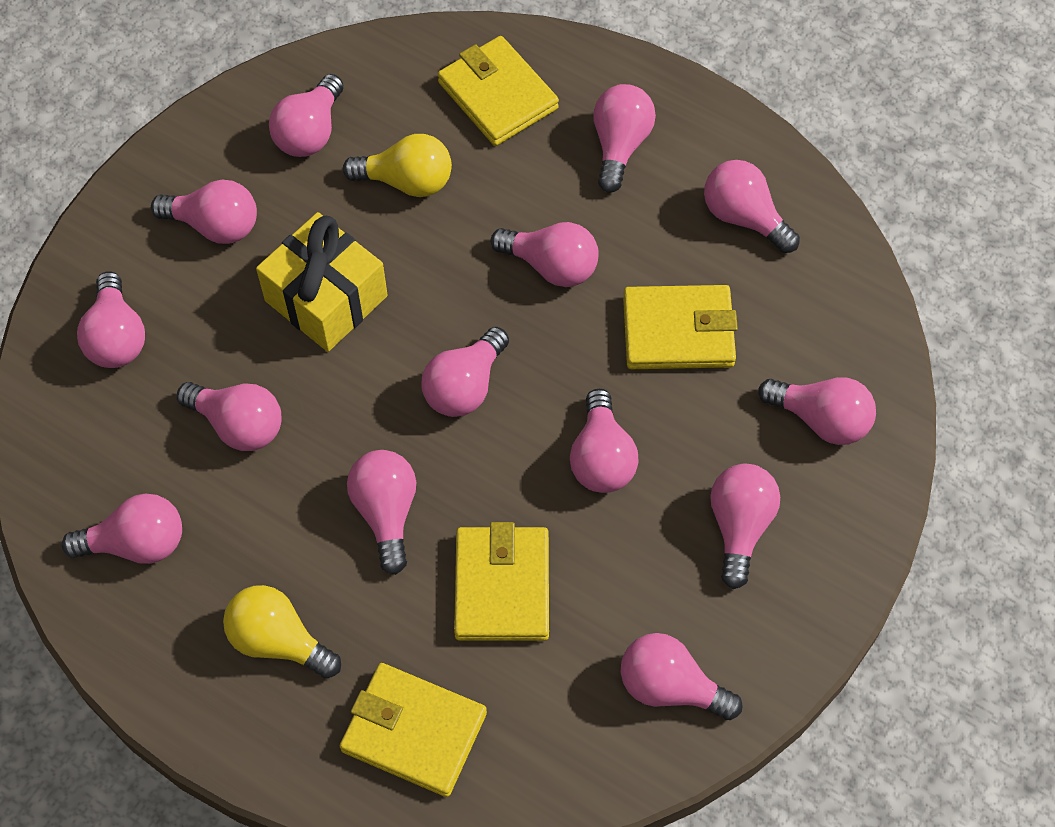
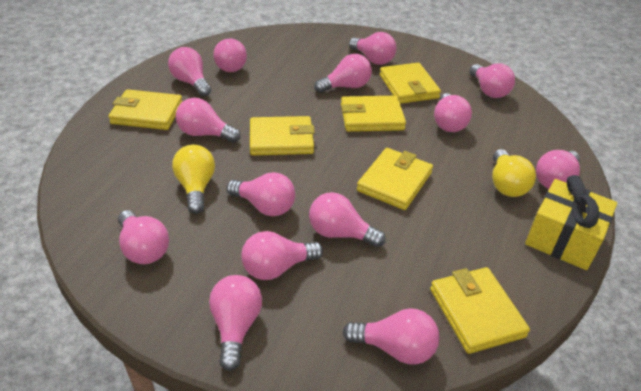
yellow wallet: [340,663,487,797] [438,36,559,146] [454,522,549,641] [623,285,738,369] = 4 -> [108,89,183,130] [250,116,315,155] [341,96,406,132] [357,148,433,210] [380,63,441,104] [430,267,530,354] = 6

